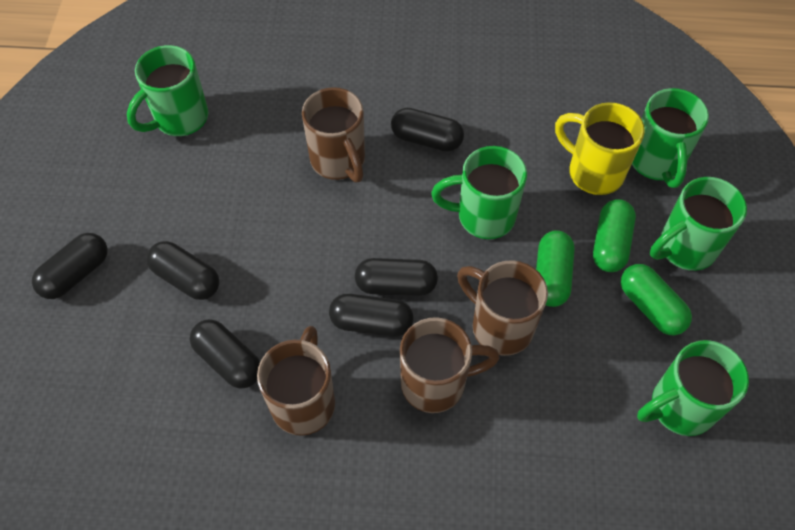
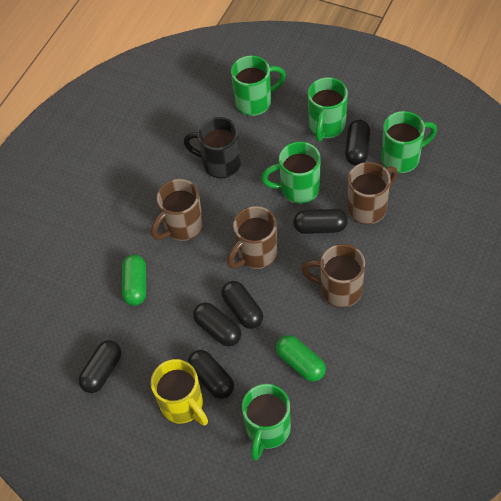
black mug: none = 0 -> [184,117,241,178] = 1
green capsule: [536,230,575,307] [593,199,636,272] [621,264,692,335] = 3 -> [122,254,146,306] [276,335,326,382] = 2

